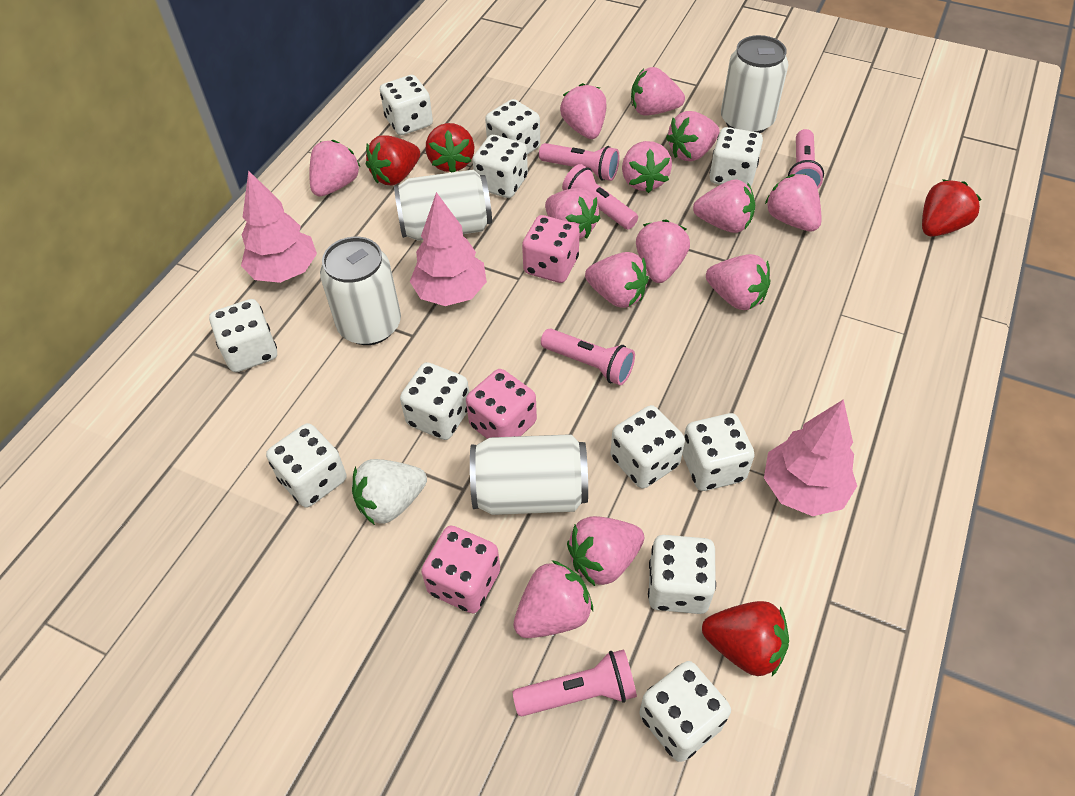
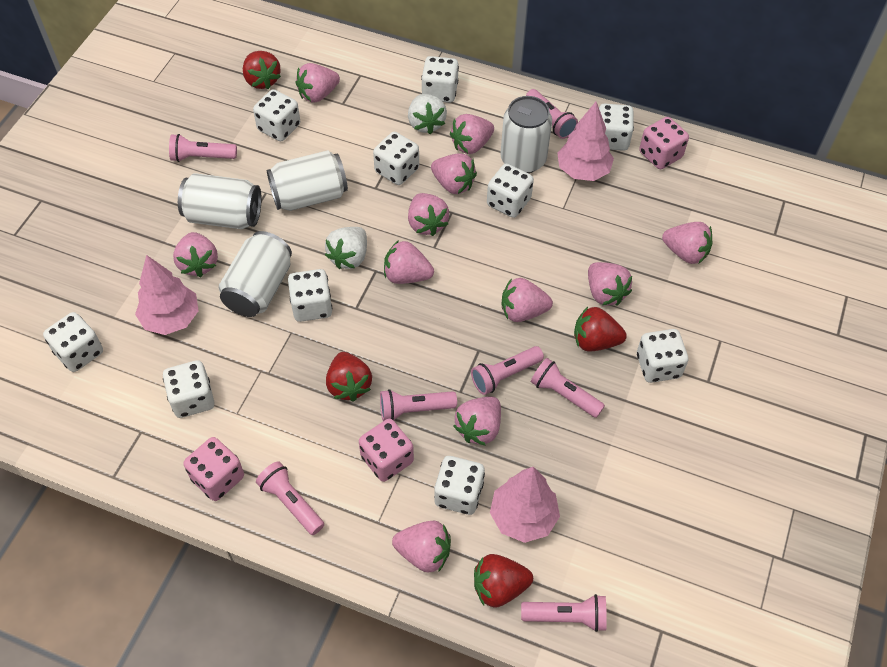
pink flashlight: [513,649,637,716] [539,143,619,181] [541,329,635,385] [562,164,638,230] [788,129,824,189] = 5 -> [169,134,237,162] [256,461,324,535] [380,389,457,421] [471,346,544,395] [521,594,607,632] [526,89,578,139] [531,358,605,418] = 7
pink strawberry: [309,140,360,196] [513,560,593,638] [545,188,600,239] [560,83,606,139] [567,516,644,586] [585,252,649,308] [622,141,672,193] [631,67,685,115] [636,220,690,283] [666,111,720,161] [693,179,755,233] [706,254,770,310] [765,174,821,232] = 13 -> [173,232,218,277] [296,63,340,103] [384,240,434,284] [392,521,451,573] [408,193,449,236] [431,153,477,194] [450,114,494,154] [454,397,501,446] [502,278,553,322] [588,262,632,305] [662,222,712,264] = 11
white dice: [209,299,277,372] [266,423,347,508] [380,75,433,135] [400,362,469,440] [473,135,528,198] [485,99,540,155] [610,405,685,489] [639,661,731,762] [648,535,716,614] [682,413,755,491] [710,127,763,186] = 11 -> [43,312,103,372] [163,360,214,418] [253,89,300,141] [288,269,332,322] [373,132,419,185] [421,56,459,103] [434,456,485,515] [487,163,534,218] [599,104,634,151] [637,329,688,383] = 10
white strawberry: [352,459,427,525] = 1 -> [325,227,367,269] [408,94,447,134] = 2

